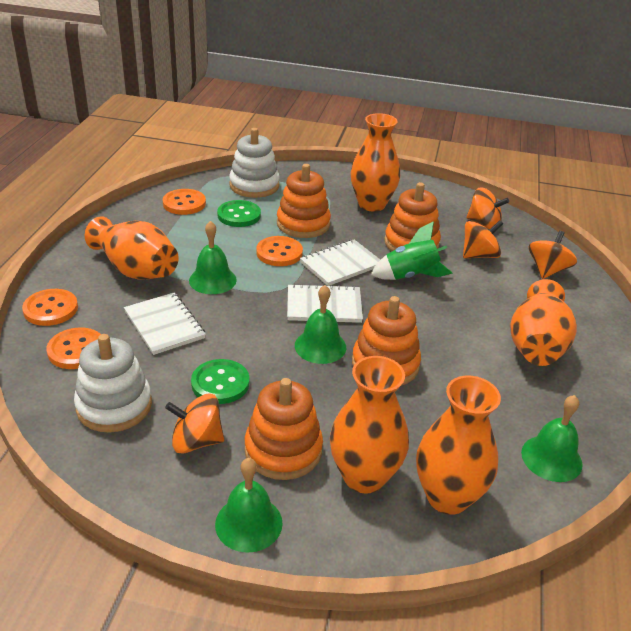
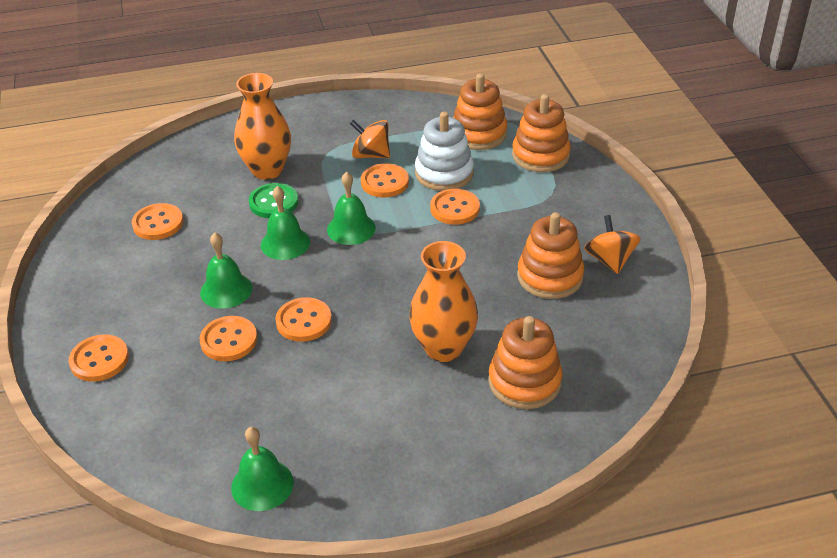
green button: [191,359,249,404] [217,200,261,227] = 2 -> [249,183,298,218] = 1
green rocket: [371,221,453,280] = 1 -> none = 0
orange button: [22,289,78,326] [46,328,101,369] [163,189,206,215] [256,236,303,266] = 4 -> [69,335,129,382] [132,203,183,240] [200,316,257,361] [275,297,332,342] [361,163,409,198] [430,189,480,225] = 6
orange spinning top: [165,394,224,453] [463,220,503,258] [466,187,509,230] [529,231,577,279] = 4 -> [350,119,390,158] [584,215,641,274] = 2
orange vase: [85,216,179,279] [330,356,409,493] [351,113,400,212] [416,376,501,515] [510,279,577,366] = 5 -> [234,73,291,180] [409,241,478,362] = 2
white notebook: [124,292,206,355] [287,284,363,323] [300,240,380,286] = 3 -> none = 0
white stacking toy: [74,334,152,433] [229,128,280,198] = 2 -> [415,112,474,191] = 1

